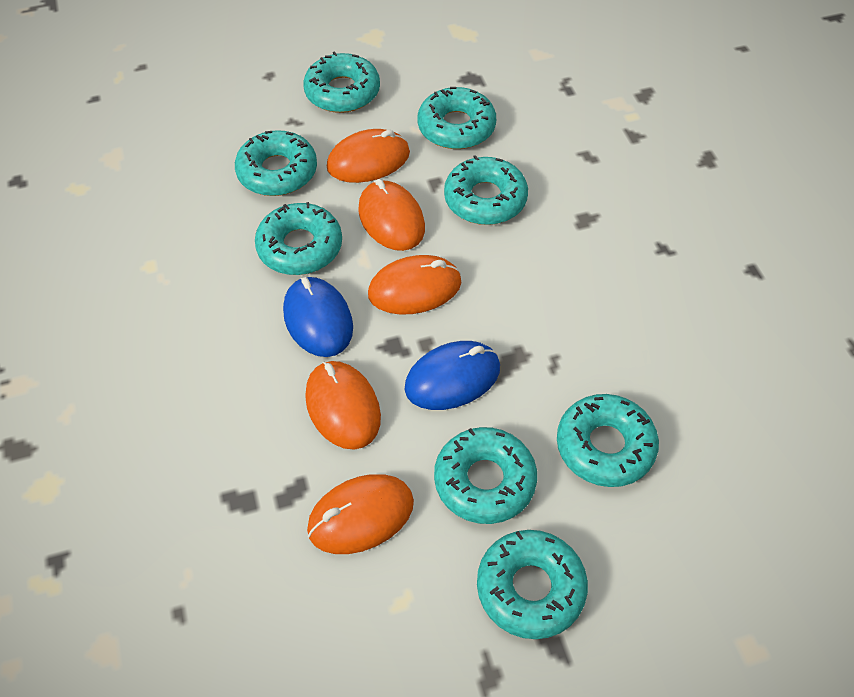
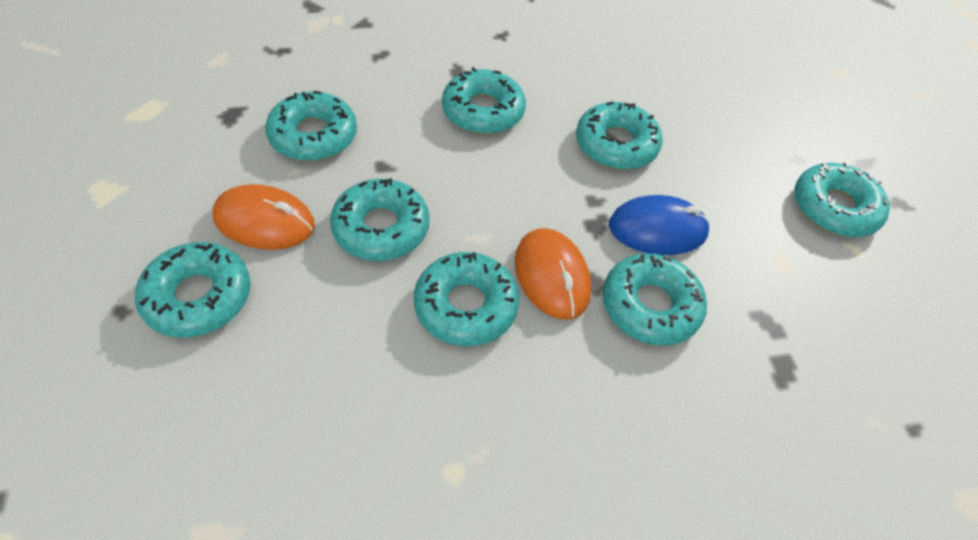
blue mouse: [283,277,353,357] [404,341,500,410] = 2 -> [609,195,710,255] = 1
orange mouse: [305,361,381,450] [307,474,414,554] [327,129,410,183] [358,179,425,251] [368,255,462,315] = 5 -> [212,184,315,250] [515,228,591,320] = 2

